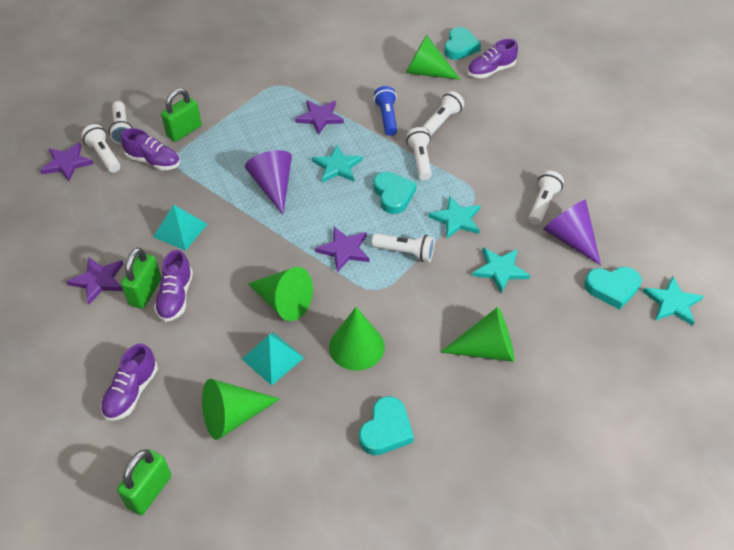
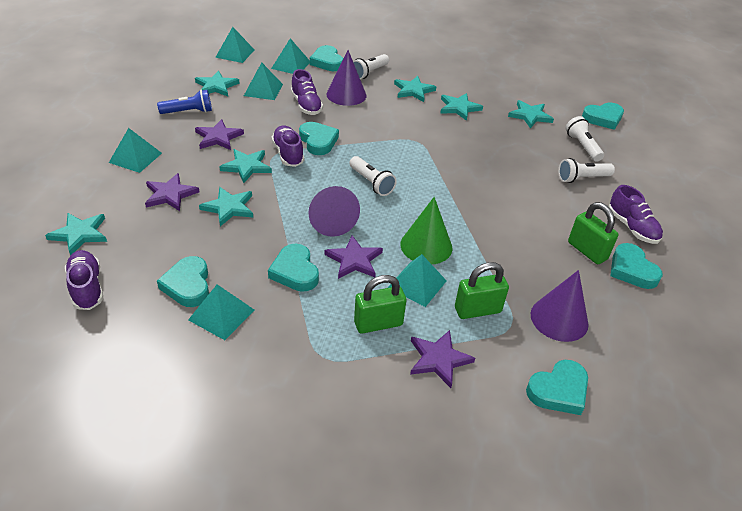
green cone: [202,379,280,440] [248,267,313,321] [329,307,385,371] [406,35,461,80] [441,307,514,362] = 5 -> [400,197,452,264] = 1
purple cone: [245,150,292,215] [543,199,601,265] = 2 -> [308,186,360,237] [326,50,366,106] [531,270,589,342] = 3
turquoise heart: [359,396,414,455] [373,172,417,214] [444,27,481,60] [584,267,642,310] = 4 -> [157,256,209,307] [268,244,319,292] [299,122,339,155] [310,45,343,71] [526,360,588,415] [582,103,624,130] [610,243,663,289] = 7
turquoise pyramid: [153,205,208,251] [242,333,304,386] = 2 -> [109,128,162,173] [188,284,255,340] [215,27,254,63] [244,62,283,100] [271,38,310,74] [387,254,447,307] = 6
turquoise star: [312,145,363,183] [428,196,480,238] [472,247,530,294] [643,276,704,326] = 4 -> [45,213,107,256] [195,71,240,96] [199,187,253,226] [219,149,272,183] [394,76,436,102] [440,93,483,121] [508,100,554,128] = 7
white flashlight: [81,124,120,173] [109,101,133,144] [372,233,435,262] [406,127,432,180] [422,91,464,136] [528,171,564,225] = 6 -> [349,156,397,196] [353,54,389,79] [558,158,615,183] [566,116,604,162] = 4

